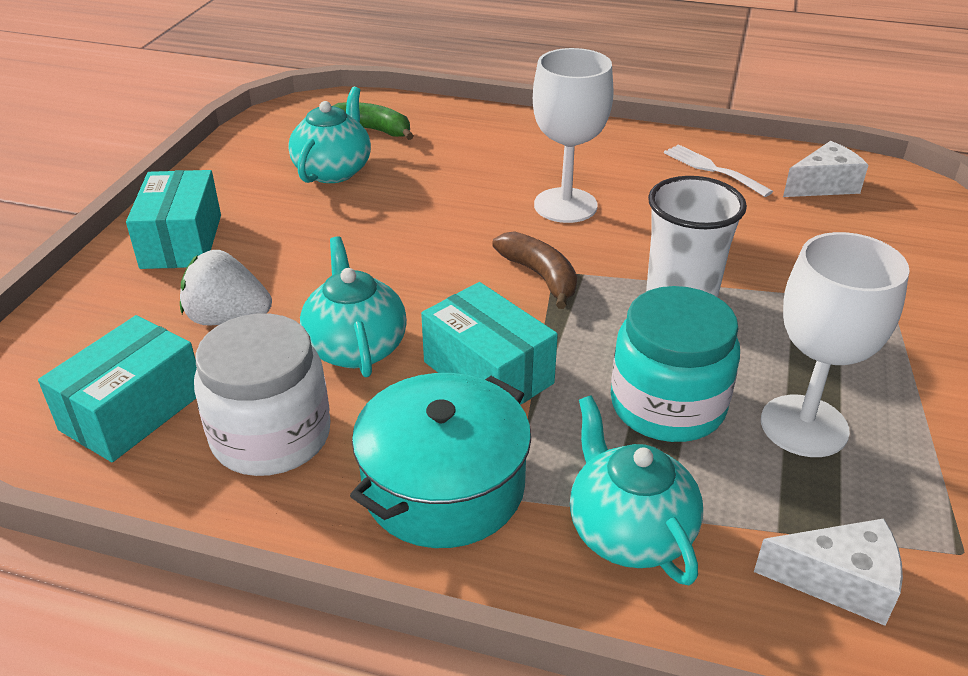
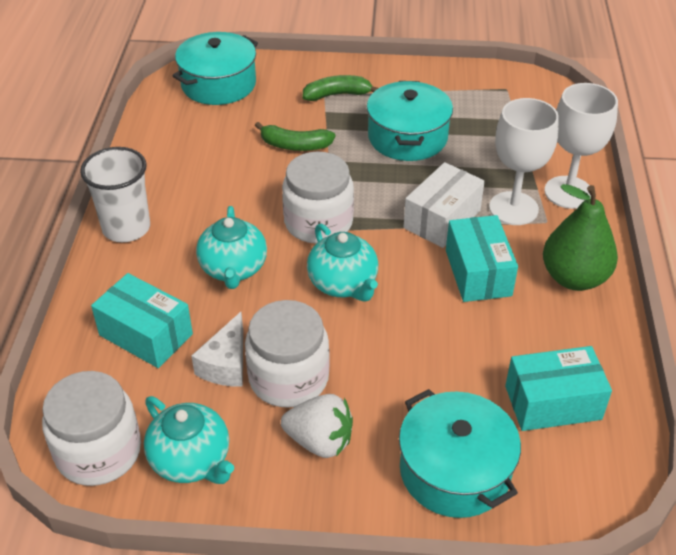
brown banana: [492,231,577,309] = 1 -> none = 0
green banana: [333,102,414,140] = 1 -> [255,122,336,151] [303,75,379,101] = 2
green pear: none = 0 -> [543,184,618,291] = 1
turquoise jar: [611,286,740,442] = 1 -> none = 0
turquoise pot: [350,373,531,548] = 1 -> [172,32,258,105] [367,81,453,161] [399,389,521,518] = 3
white box: none = 0 -> [403,162,485,248] = 1
white cheese: [754,518,903,626] [783,141,868,197] = 2 -> [191,312,243,387] = 1
white fork: [664,144,773,197] = 1 -> none = 0
white jar: [194,314,331,476] = 1 -> [42,371,141,486] [245,300,330,408] [282,151,354,243] = 3

